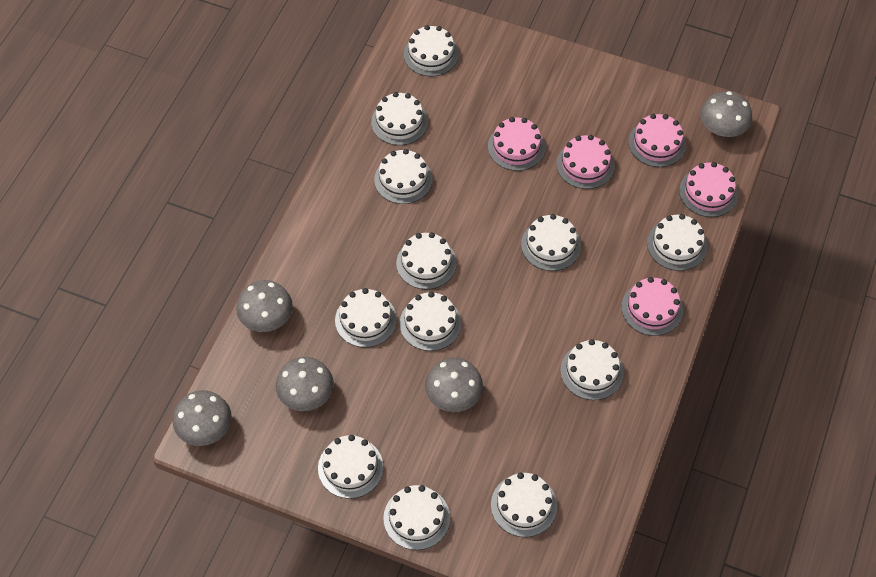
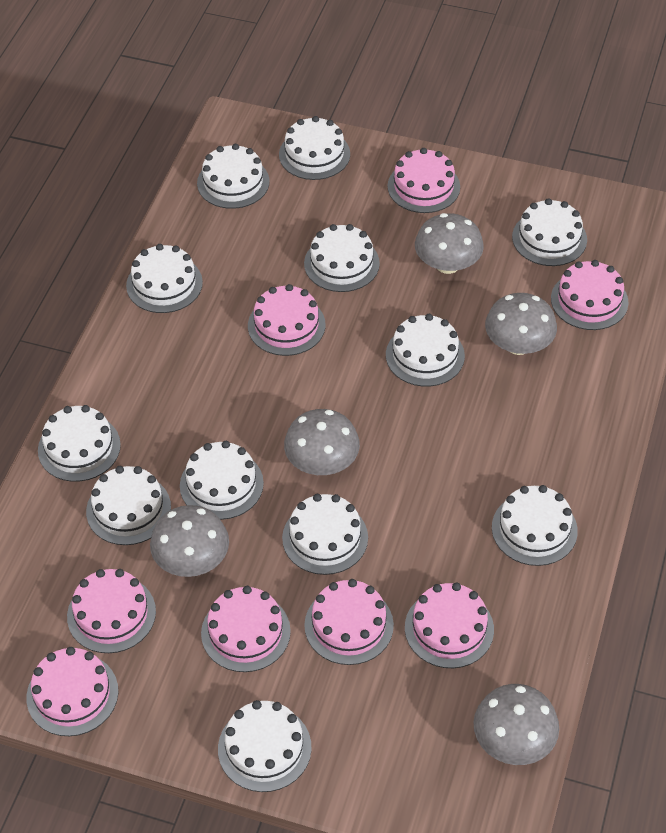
pink cake: [488,117,545,171] [557,135,615,189] [622,277,683,336] [629,114,686,167] [679,162,738,217] = 5 -> [26,647,118,736] [67,569,156,653] [201,586,291,672] [248,284,326,356] [304,579,394,665] [387,148,460,213] [405,582,494,668] [551,260,628,330] = 8

